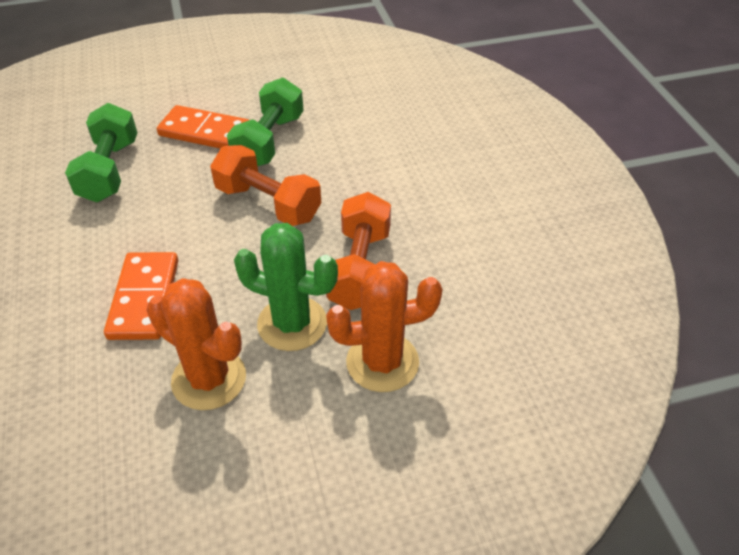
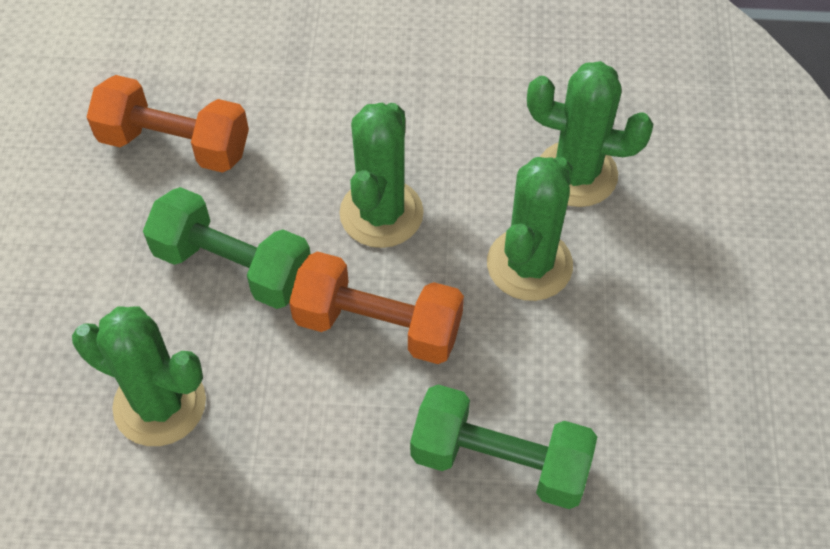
green cactus: [234,223,338,351] = 1 -> [72,306,206,446] [339,103,424,248] [487,157,573,301] [527,61,653,207] = 4
orange cactus: [146,278,246,410] [326,261,442,392] = 2 -> none = 0
orange domino: [104,252,178,340] [157,105,249,149] = 2 -> none = 0

